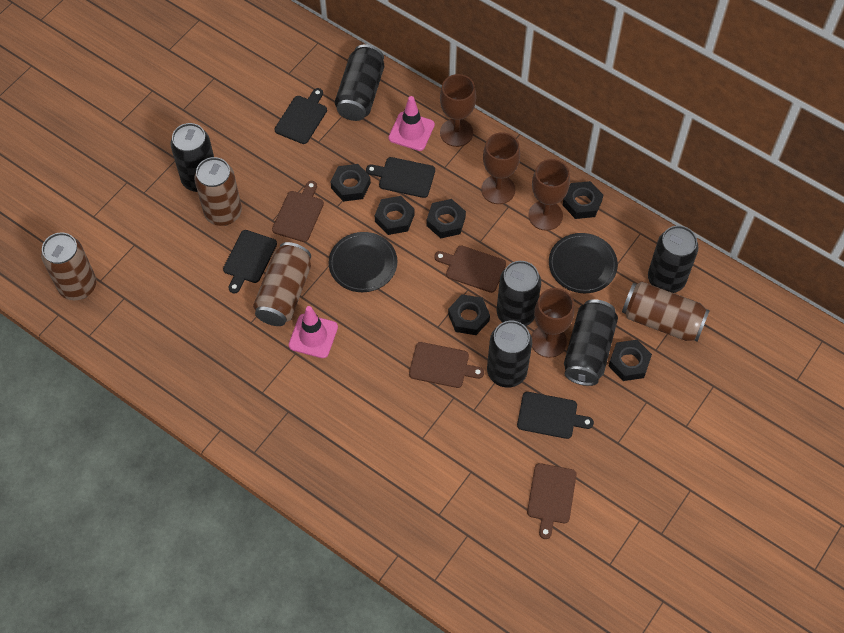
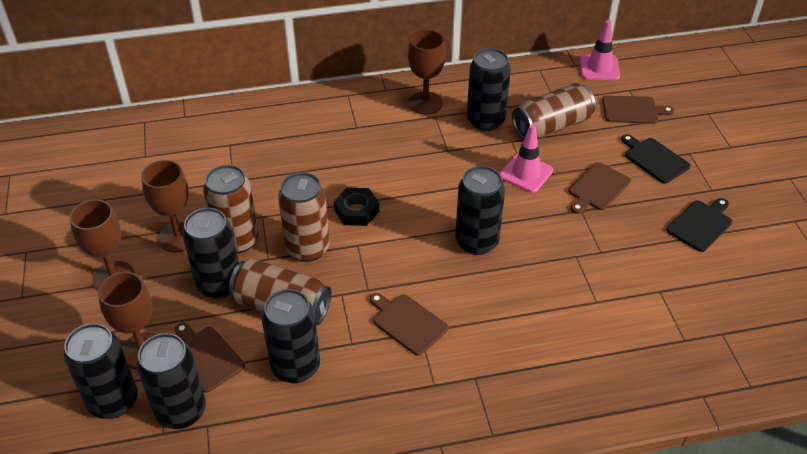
black cutting board: [223,230,277,293] [275,88,327,144] [366,157,435,198] [517,392,594,439] = 4 -> [621,134,690,184] [667,198,732,252] = 2
black nut: [330,164,371,202] [375,196,414,235] [426,199,466,238] [448,294,490,335] [563,181,603,219] [609,340,652,381] = 6 -> [334,188,379,226] = 1
black plate: [329,232,397,292] [549,233,618,293] = 2 -> none = 0

